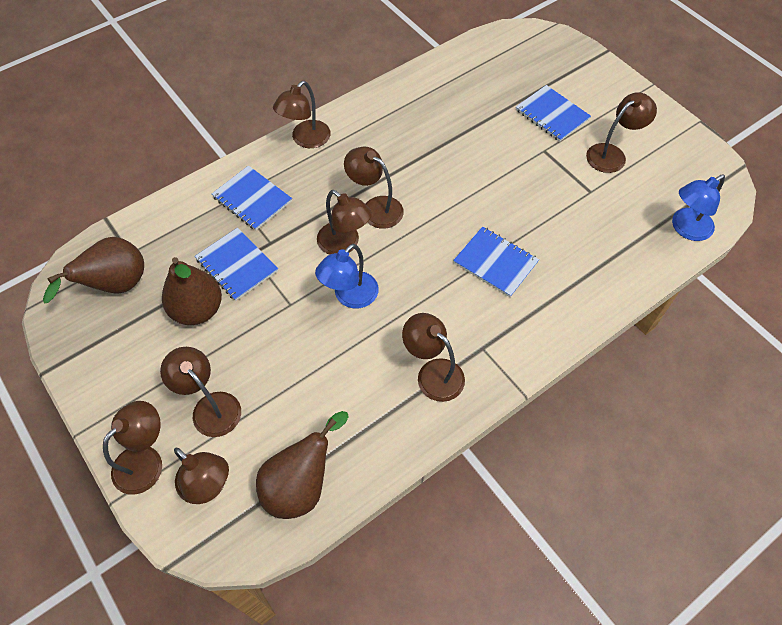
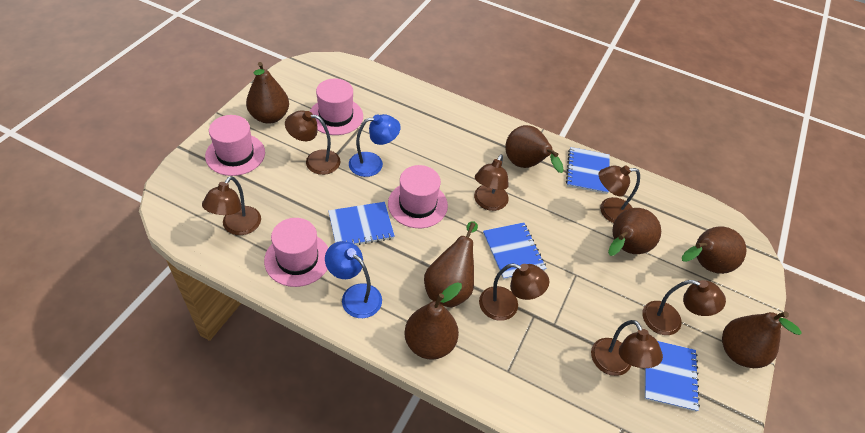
brown lamp: [103,401,162,495] [160,347,241,437] [174,448,229,504] [273,81,330,148] [317,190,372,255] [344,147,404,229] [402,313,465,402] [586,92,657,173] = 8 -> [202,176,261,235] [285,110,340,175] [474,154,509,211] [479,264,549,321] [591,320,663,376] [599,165,640,223] [643,280,726,335] = 7
brown pear: [43,237,144,303] [162,257,222,325] [256,411,349,519] = 3 -> [246,62,289,124] [404,282,462,360] [424,221,478,307] [505,125,564,173] [608,208,661,256] [682,227,747,274] [722,311,802,368] = 7
pink hat: none = 0 -> [205,115,265,176] [264,218,328,287] [310,79,363,135] [388,165,448,228] = 4

